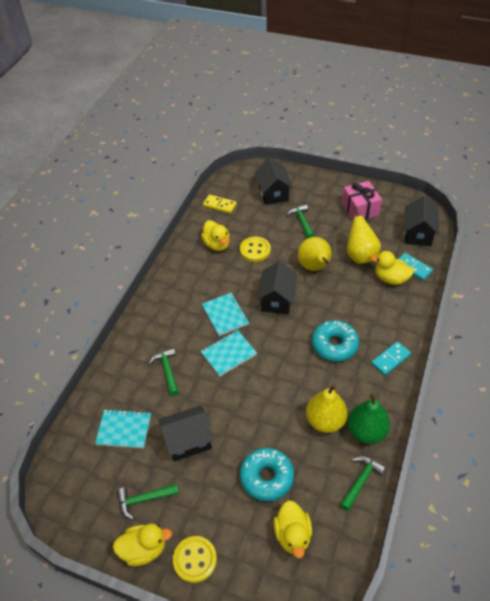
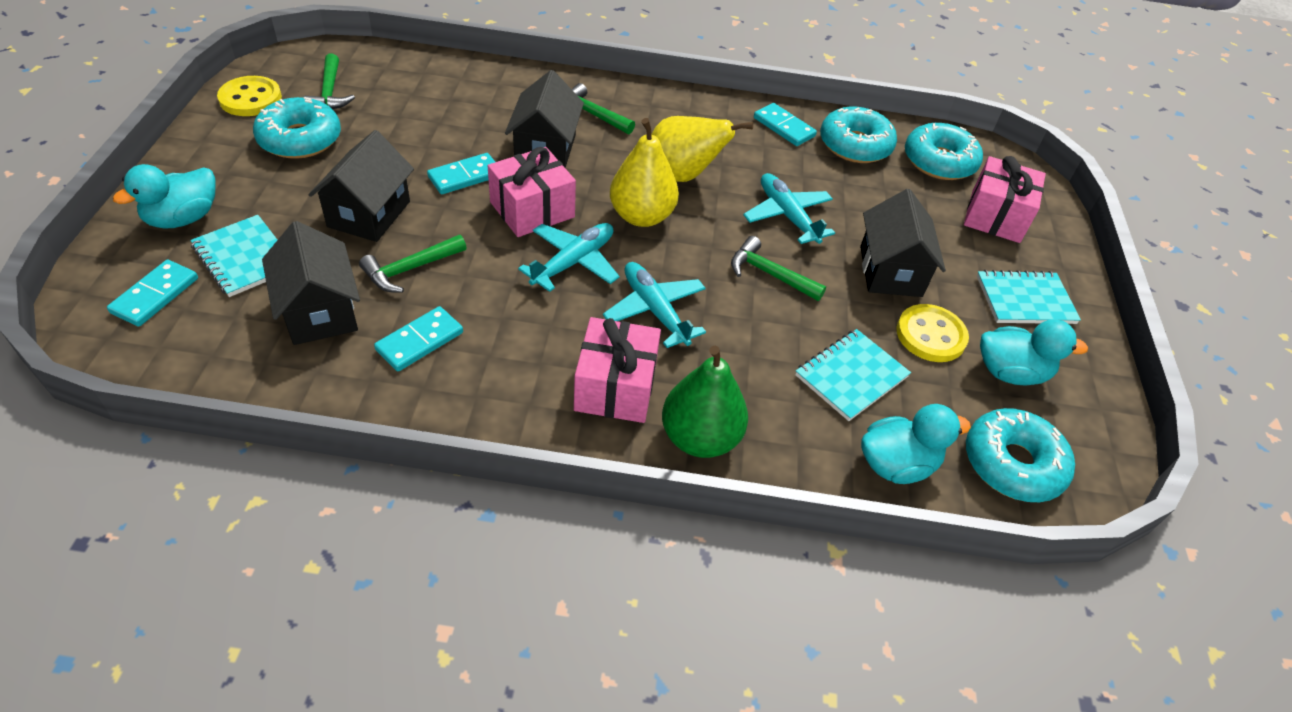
pink gift: [342,181,382,220] = 1 -> [488,147,576,237] [574,317,661,423] [964,156,1046,243] = 3
turquoise domino: [371,341,411,375] [398,253,433,281] = 2 -> [107,260,198,327] [374,306,463,371] [427,153,495,194] [754,103,817,146] = 4
turquoise donut: [240,448,294,501] [312,320,359,361] = 2 -> [253,97,341,159] [820,107,897,163] [905,123,983,180] [966,408,1075,502] = 4
turquoise duck: none = 0 -> [113,164,216,229] [861,404,971,484] [980,319,1088,386] = 3
turquoise plane: none = 0 -> [518,223,620,292] [603,262,706,348] [743,173,835,244] = 3
yellow domino: [203,194,237,213] = 1 -> none = 0
yellow duck: [113,523,172,566] [201,220,230,251] [273,500,312,559] [370,251,414,285] = 4 -> none = 0
yellow pear: [298,237,332,271] [306,384,348,433] [347,206,381,264] = 3 -> [610,118,679,227] [651,116,753,182] = 2

